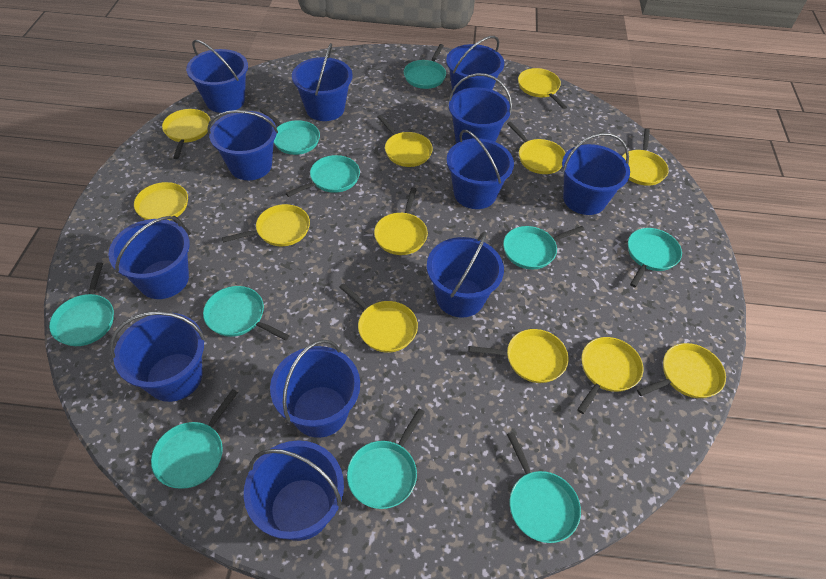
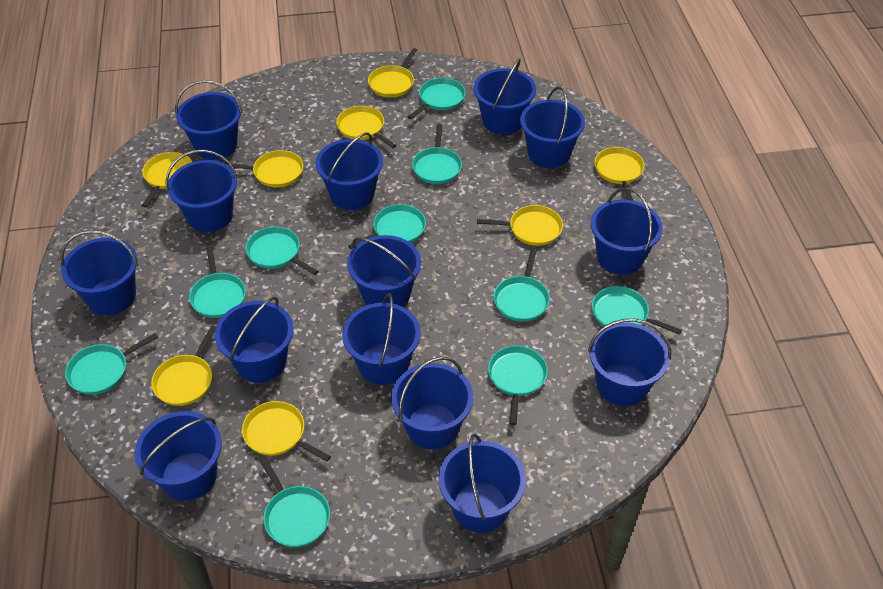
blue bucket: [108,216,190,299] [110,311,206,402] [186,40,248,113] [207,110,278,180] [244,440,344,541] [270,339,360,438] [292,43,353,121] [427,231,504,318] [446,36,504,95] [447,130,514,209] [448,73,512,143] [562,133,630,215] = 12 -> [60,230,138,315] [135,411,222,501] [165,150,238,232] [175,80,242,160] [215,297,293,383] [316,132,383,210] [342,293,421,385] [347,235,421,307] [391,357,473,450] [438,434,526,533] [473,58,536,135] [520,87,585,168] [588,319,671,406] [591,188,663,275] = 14
yellow pan: [134,182,191,235] [162,109,210,159] [222,204,310,246] [339,283,418,353] [374,187,428,255] [377,115,433,167] [469,329,568,383] [507,122,566,174] [518,68,567,109] [577,337,643,414] [622,129,669,186] [637,343,726,398] = 12 -> [142,152,192,207] [151,326,216,406] [224,150,303,187] [242,401,331,462] [336,106,397,148] [368,48,417,97] [477,205,563,246] [594,147,645,201] = 8

